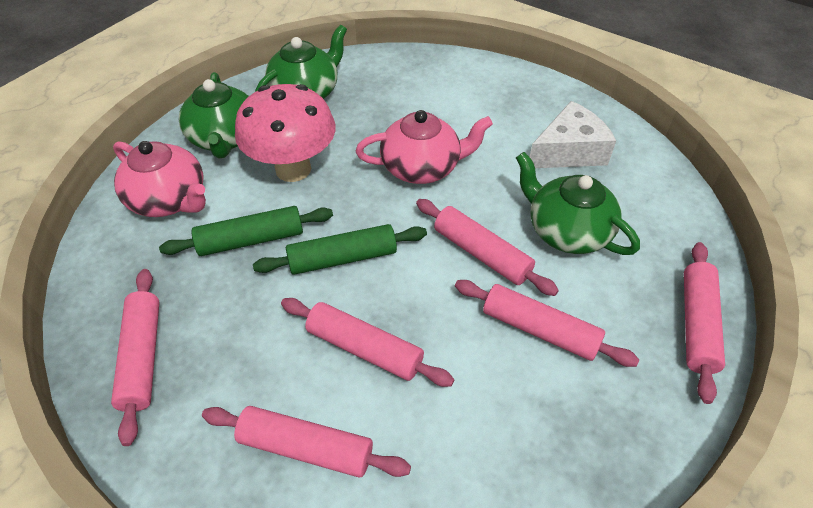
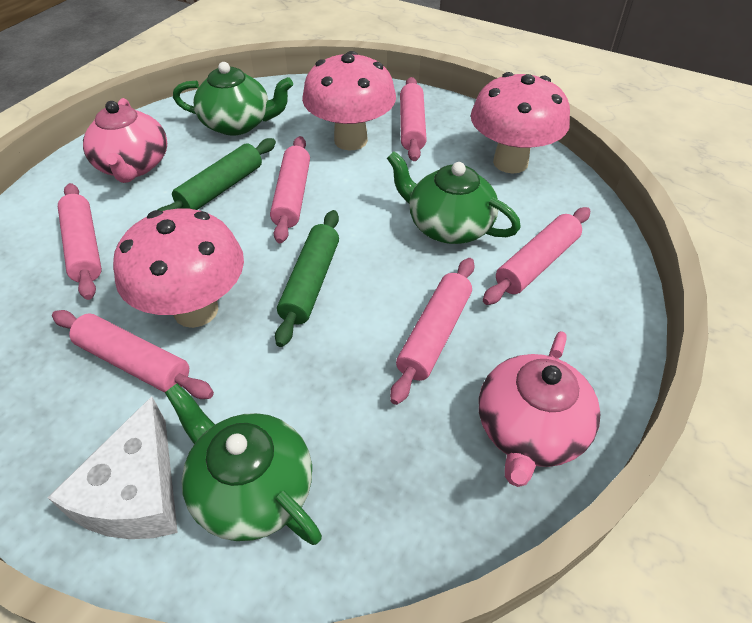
pink mushroom: [235,84,336,182] = 1 -> [113,208,244,328] [302,51,396,150] [471,72,570,174] = 3

